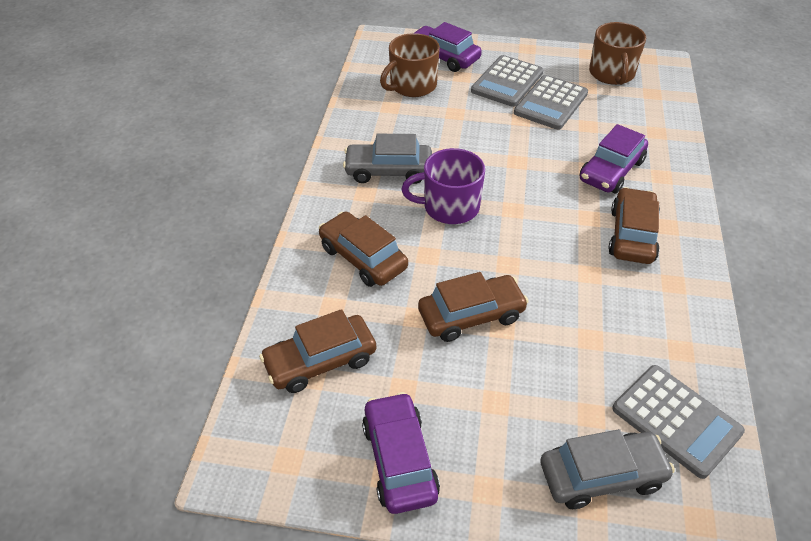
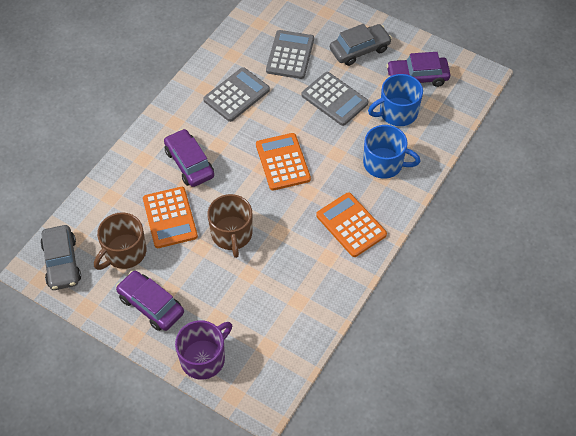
blue mug: none = 0 -> [363,125,421,179] [368,74,423,126] = 2
brown car: [259,309,376,393] [319,212,408,287] [418,272,529,342] [608,187,660,264] = 4 -> none = 0
orange calculator: none = 0 -> [143,187,198,248] [256,133,311,190] [316,192,387,257] = 3

